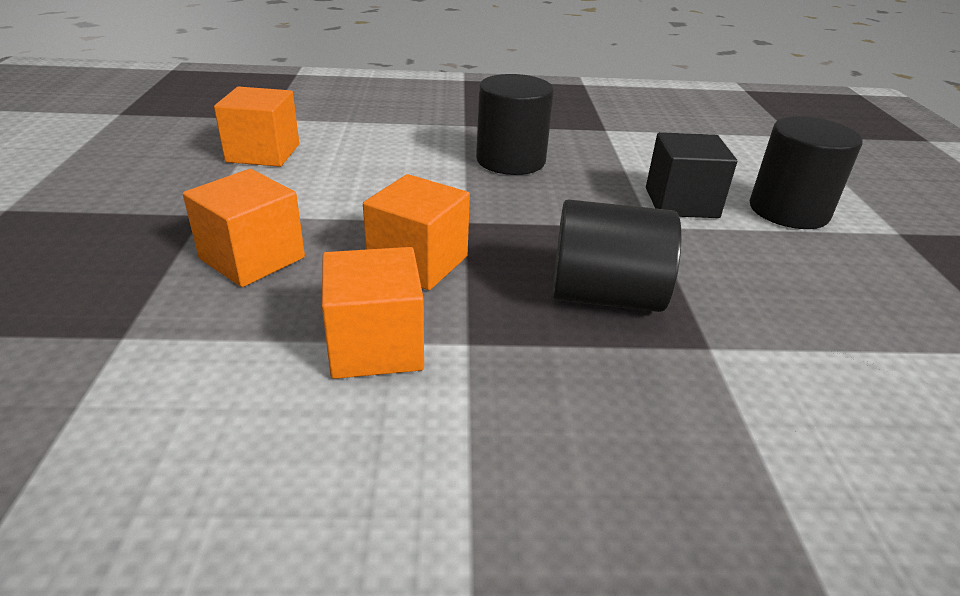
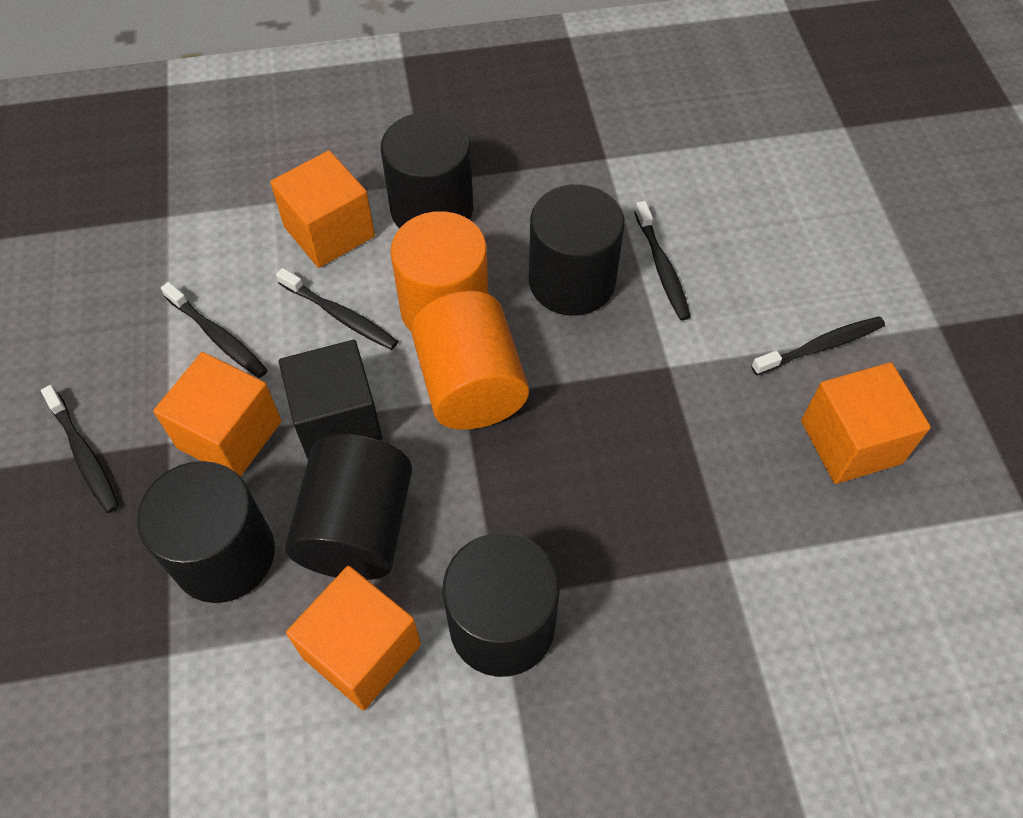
black cylinder: [476,74,554,175] [552,200,681,312] [750,116,863,229] = 3 -> [137,461,275,603] [285,434,412,580] [381,112,473,229] [443,533,560,677] [529,184,625,316] = 5
black toothbrush: none = 0 -> [41,385,119,513] [161,282,268,378] [276,268,398,350] [634,201,691,320] [751,316,885,375] = 5
orange cylinder: none = 0 -> [391,211,488,331] [411,291,529,430] = 2

